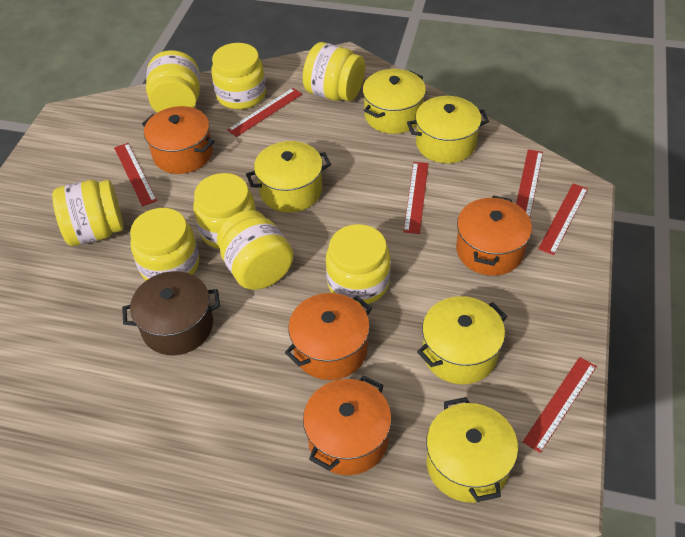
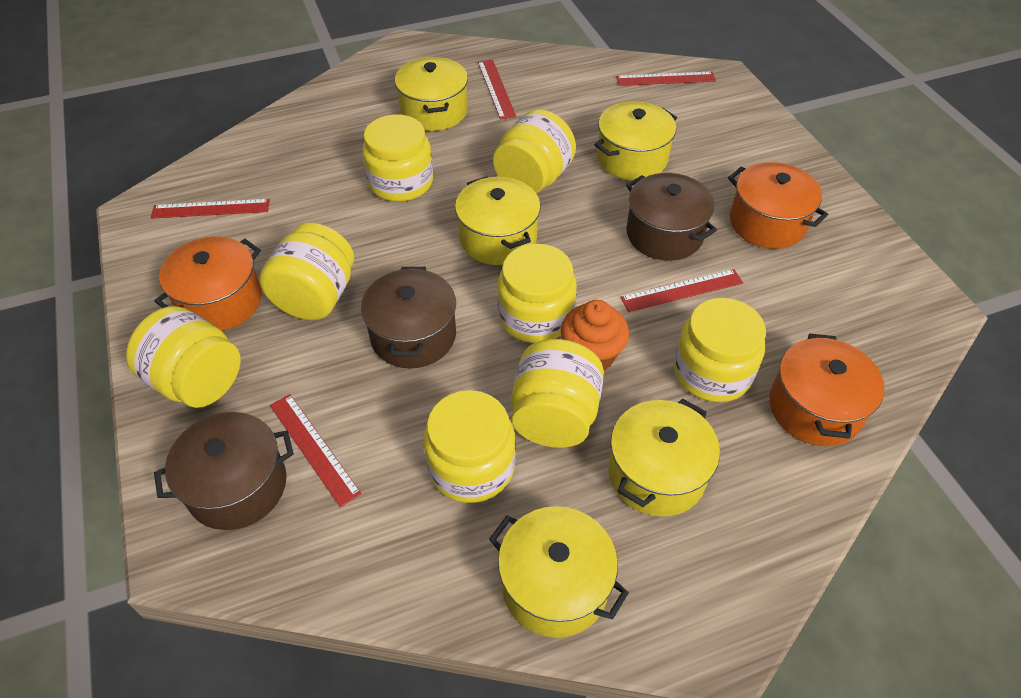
brown pot: [122,271,220,356] = 1 -> [154,412,294,530] [361,267,456,368] [626,173,717,261] = 3
orange cupcake: none = 0 -> [561,300,629,370] = 1
orange pot: [142,106,215,174] [285,293,372,380] [303,376,391,475] [456,195,532,276] = 4 -> [154,237,262,331] [728,162,828,249] [769,334,885,446] = 3
red ruler: [114,143,157,206] [227,88,302,137] [403,162,429,234] [516,149,543,218] [523,357,597,453] [538,183,588,255] = 6 -> [151,199,270,219] [270,394,361,507] [478,59,516,119] [616,72,716,86] [620,269,743,312] = 5

